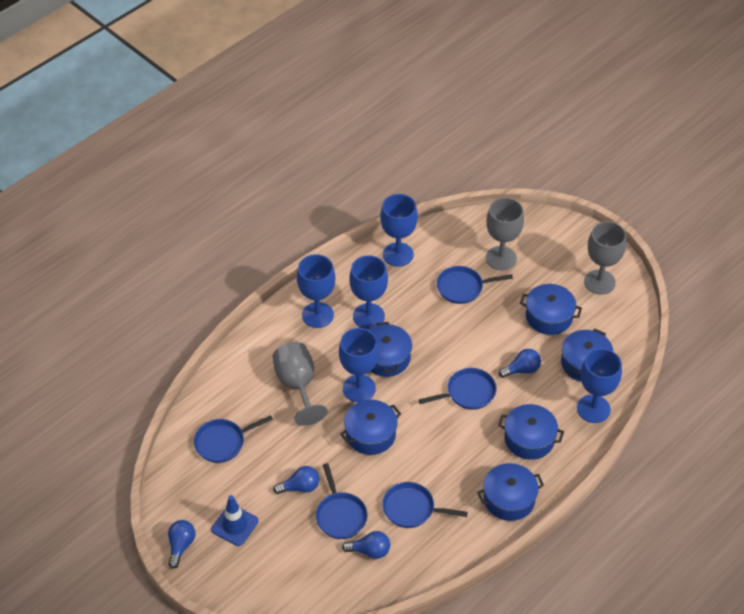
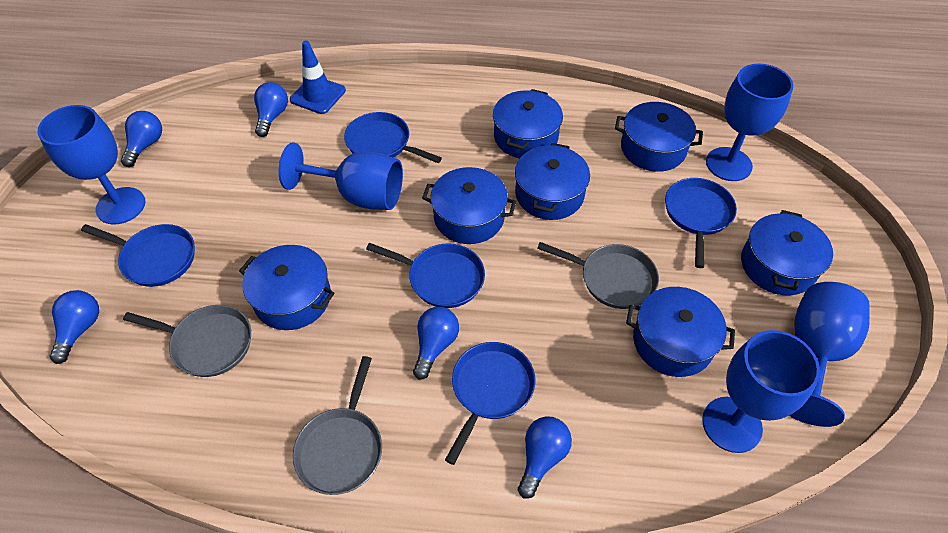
blue light bulb: [168,520,195,569] [273,466,319,494] [342,531,390,559] [498,349,541,378] = 4 -> [50,290,99,364] [121,111,162,167] [254,82,288,137] [413,307,459,380] [518,416,572,499] = 5
blue pot: [340,400,401,455] [369,322,412,377] [477,463,544,521] [498,404,564,460] [520,284,582,335] [561,328,613,382] = 6 -> [239,245,335,330] [422,167,516,244] [493,89,563,158] [515,143,590,220] [615,102,703,172] [626,287,735,377] [741,210,833,295] = 7
grey goblet: [273,342,328,426] [486,198,524,270] [584,221,626,295] = 3 -> none = 0
grey pan: none = 0 -> [123,305,251,377] [293,356,382,495] [537,242,659,309] = 3

